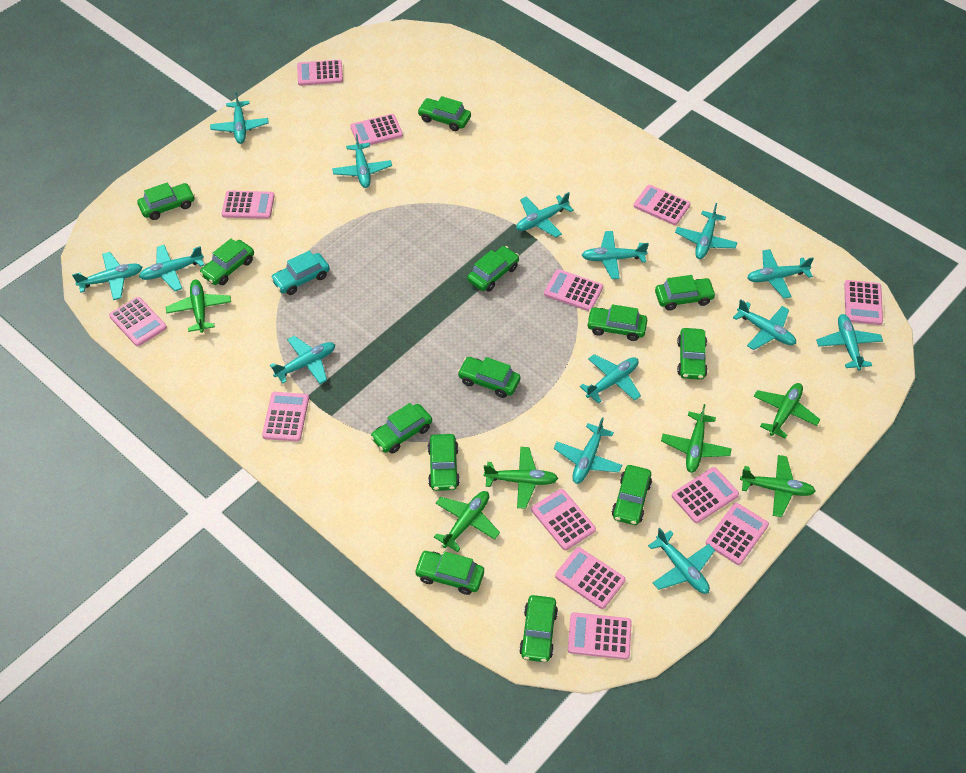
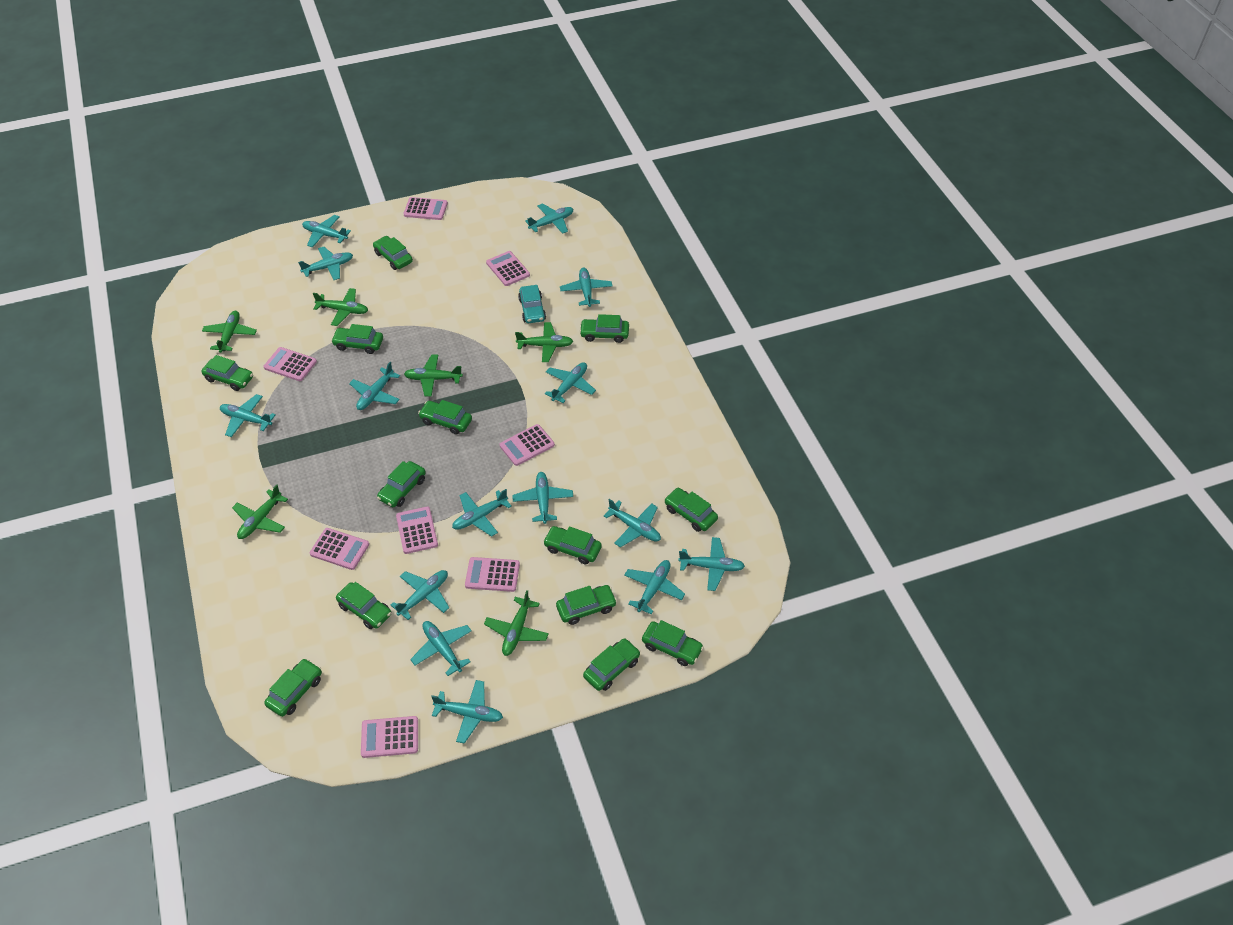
pink calculator: [109,297,167,346] [222,190,275,219] [262,392,309,442] [297,60,343,86] [350,114,403,145] [531,489,596,550] [544,269,603,311] [555,547,625,609] [568,612,632,660] [633,185,691,225] [672,467,739,523] [706,503,769,565] [844,280,883,325] = 13 -> [264,347,317,381] [310,528,369,570] [361,716,418,758] [396,506,438,554] [403,197,448,220] [465,557,520,592] [486,251,530,286] [500,424,555,466] = 8
turquoise plane: [72,252,142,300] [139,245,204,291] [210,91,269,144] [270,336,335,384] [332,134,392,188] [516,192,574,238] [554,417,622,484] [580,354,641,404] [582,231,649,279] [648,528,715,594] [675,203,737,259] [733,299,796,350] [747,249,814,299] [816,314,883,370] = 14 -> [220,394,276,437] [298,247,353,280] [302,215,351,247] [349,362,400,410] [391,570,449,620] [410,621,472,676] [431,680,503,744] [452,489,512,537] [512,472,573,524] [525,203,573,234] [545,362,596,403] [560,268,612,307] [604,499,661,547] [624,560,685,614] [678,537,745,591] = 15

